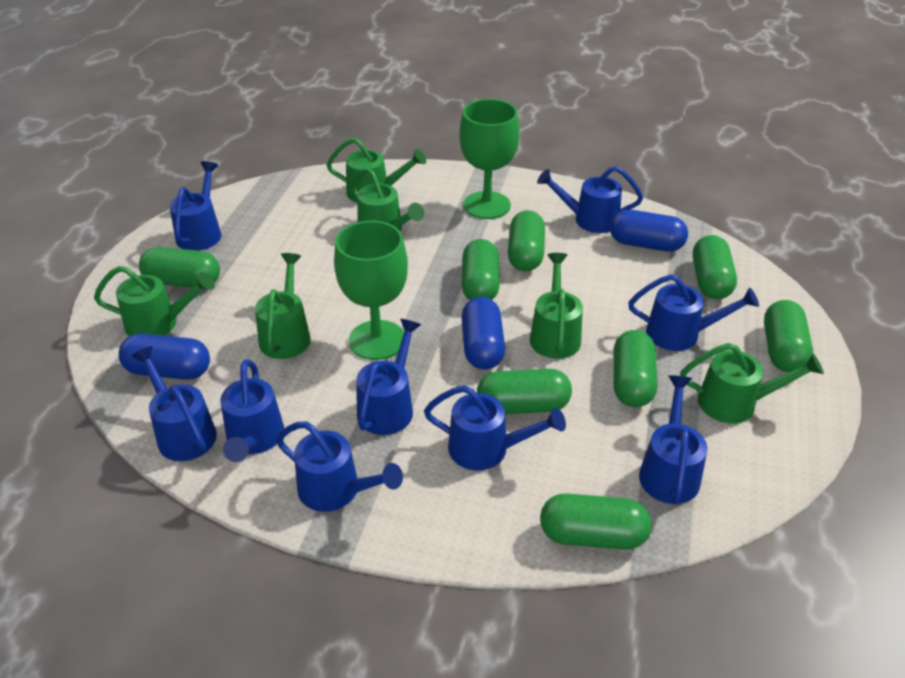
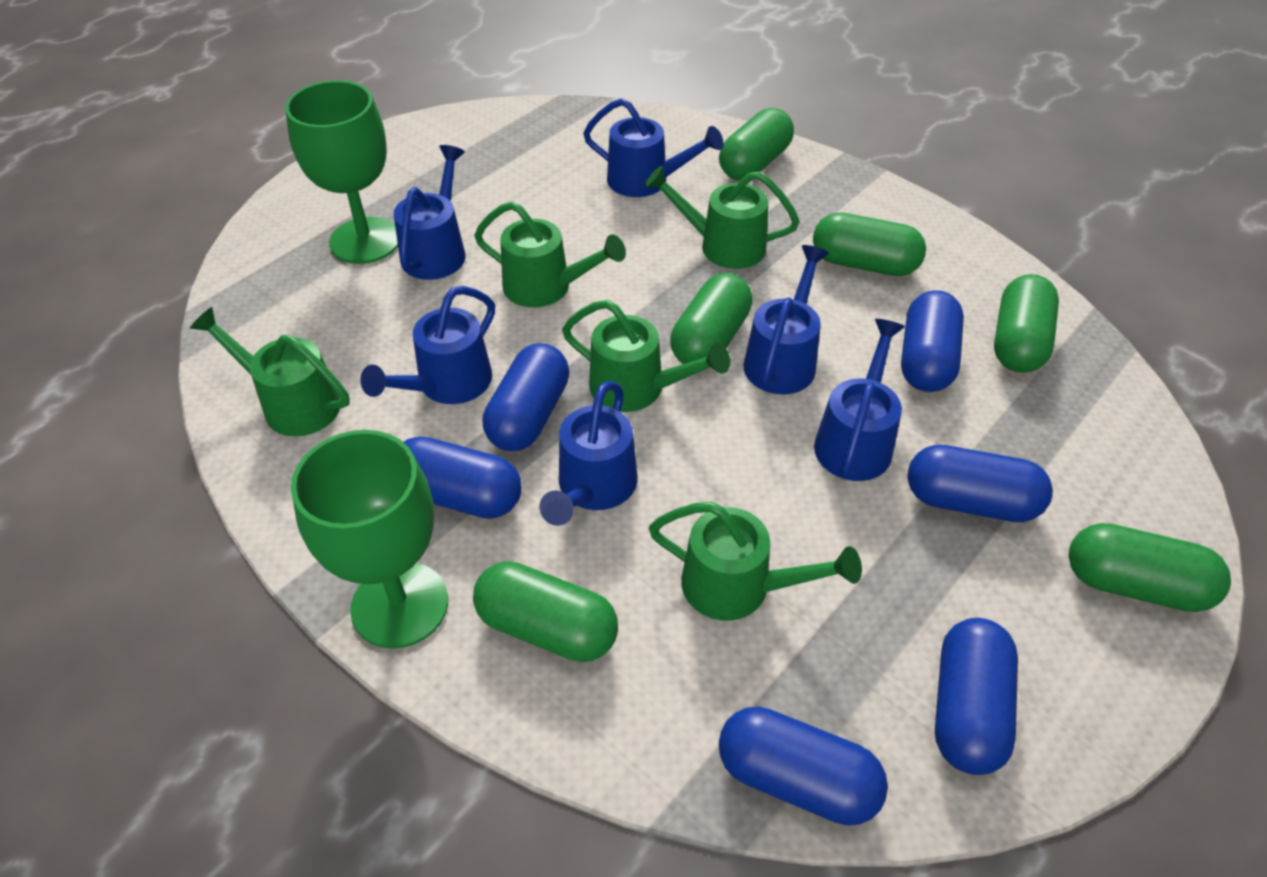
blue capsule: [119,333,210,380] [461,297,505,369] [610,209,688,252] = 3 -> [403,436,522,519] [483,343,569,451] [719,707,888,826] [901,290,964,392] [908,445,1053,522] [935,618,1018,775] = 6
blue watering can: [131,346,217,461] [170,161,221,251] [221,360,284,462] [276,421,403,512] [356,319,421,435] [424,385,566,471] [537,166,643,233] [628,274,759,351] [639,375,707,504] = 9 -> [360,286,495,404] [394,145,465,280] [540,381,638,526] [583,98,724,197] [744,245,829,394] [814,319,905,481] = 6
green capsule: [139,247,220,288] [462,239,500,300] [477,369,572,414] [508,210,545,271] [540,493,651,550] [614,330,657,407] [693,235,737,299] [764,300,813,372] = 8 -> [473,561,618,662] [670,273,752,364] [719,108,794,181] [813,212,926,276] [994,274,1059,373] [1069,523,1231,612] = 6
green watering can: [94,266,215,336] [255,253,311,359] [327,138,426,203] [351,168,424,231] [530,253,583,359] [680,343,824,423] = 6 -> [190,307,350,436] [474,202,626,307] [562,300,730,412] [645,166,800,269] [649,502,862,621] = 5

